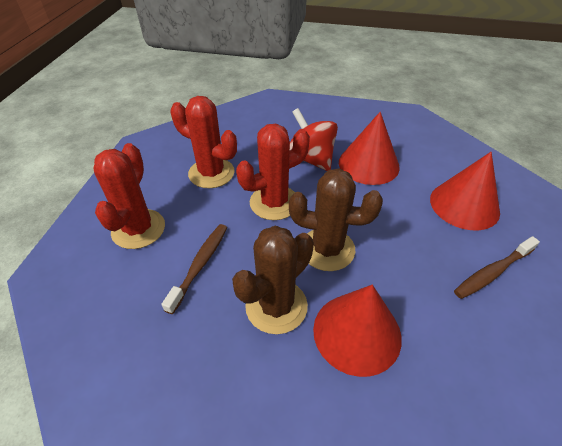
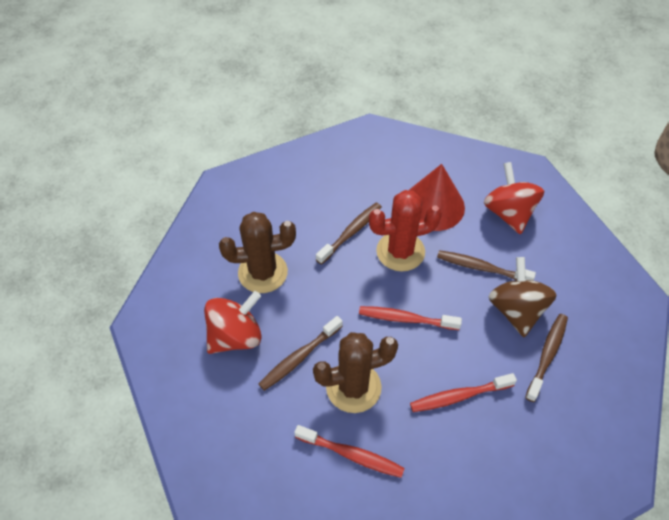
brown spinning top: none = 0 -> [488,257,557,337] = 1
brown toothbrush: [161,224,227,314] [454,236,540,299] = 2 -> [259,316,343,391] [316,203,382,265] [437,250,536,281] [525,314,568,402] = 4
red cactus: [93,143,165,249] [170,96,237,188] [236,124,310,220] = 3 -> [369,190,442,272] = 1
red cone: [313,285,402,377] [339,112,400,185] [430,152,500,230] = 3 -> [408,164,465,231] = 1
red spinning top: [290,108,338,171] = 1 -> [204,291,261,354] [484,162,544,234] = 2
red toothbrush: none = 0 -> [294,425,404,478] [359,306,462,330] [410,373,517,412] = 3

